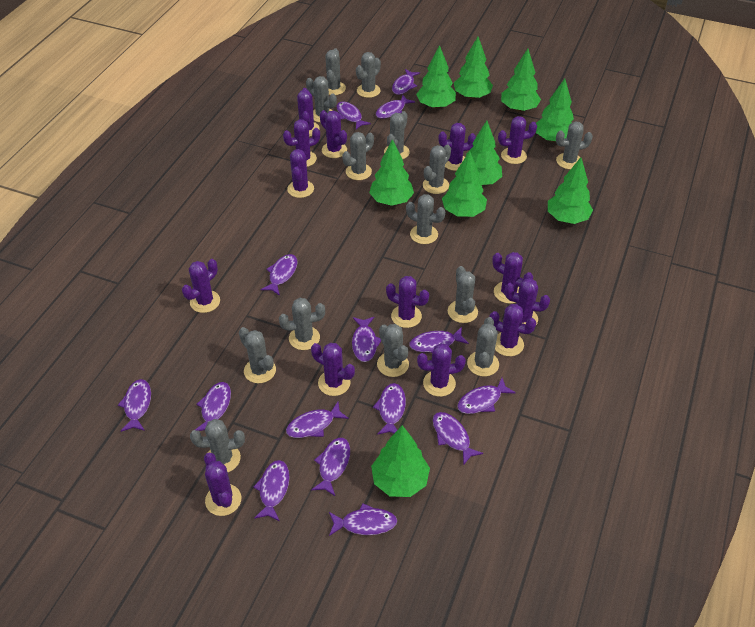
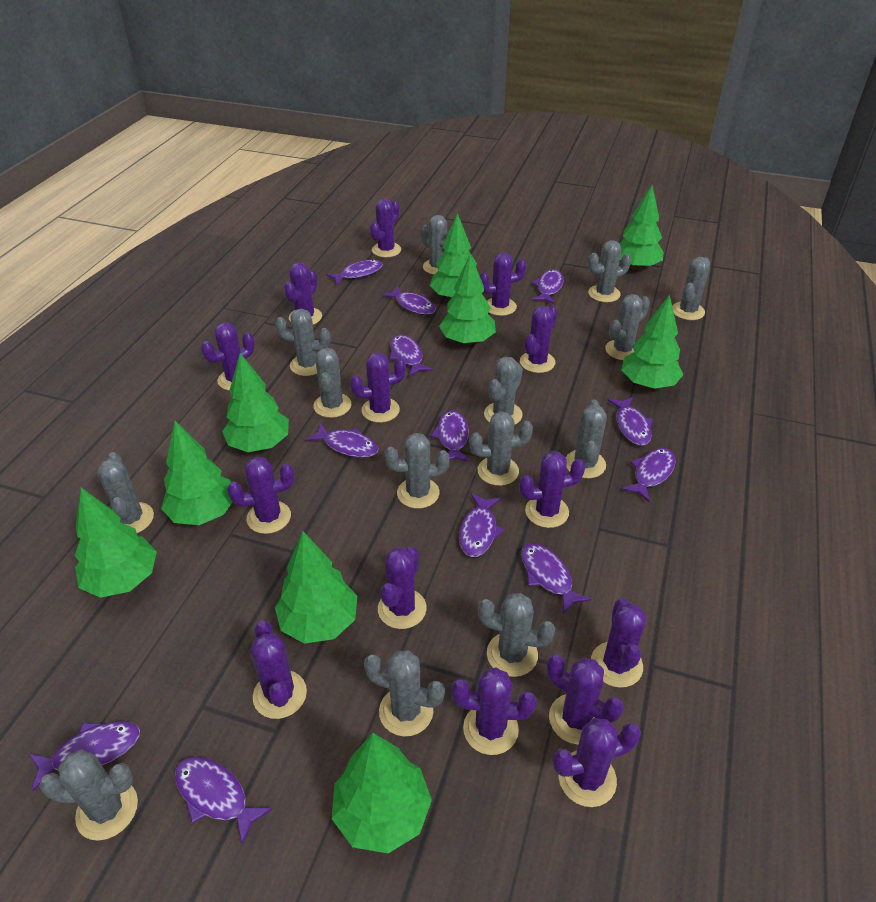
purple fish: [118,379,151,432] [195,382,231,431] [253,460,289,521] [260,254,298,296] [286,402,349,438] [311,438,350,496] [329,503,397,536] [337,101,371,129] [352,317,381,362] [373,383,406,435] [376,95,415,119] [392,69,420,95] [409,327,469,353] [433,412,483,465] [457,378,516,414] = 15 -> [29,721,140,792] [175,757,272,845] [306,423,379,458] [326,260,383,285] [382,286,436,315] [389,335,433,376] [430,410,470,462] [459,493,504,557] [521,543,591,614] [532,270,564,304] [607,397,653,446] [621,448,676,502] = 12

